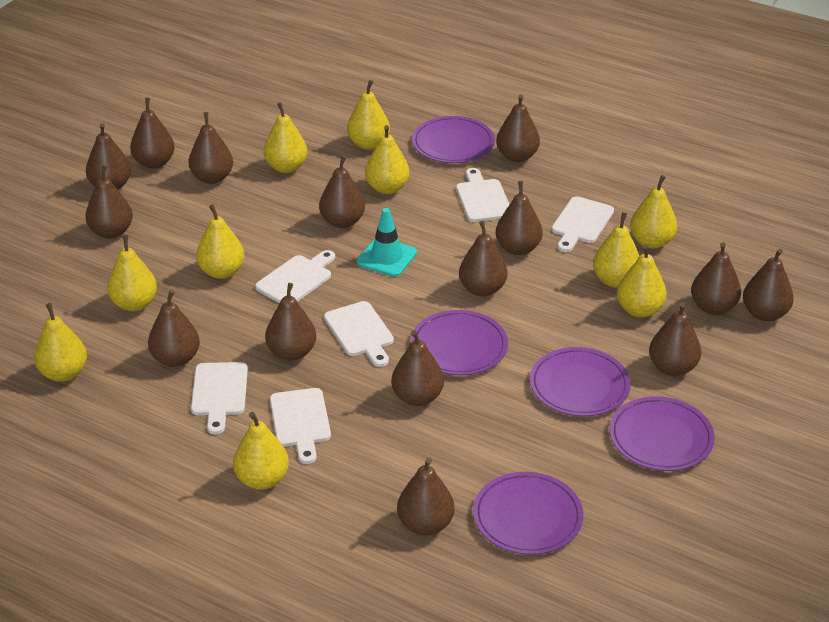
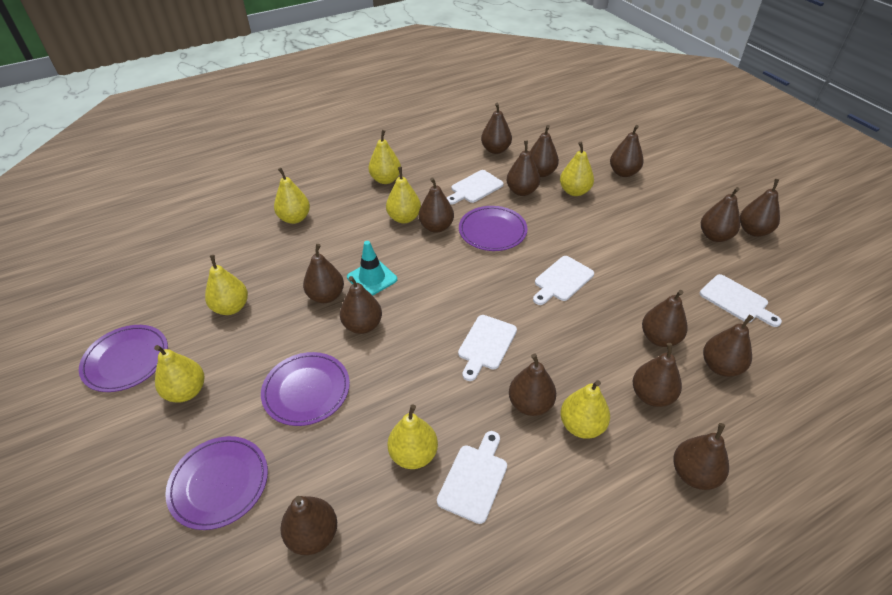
purple plate: [410,310,508,376] [412,116,495,163] [473,472,583,555] [530,347,631,417] [609,396,715,471] = 5 -> [79,325,168,392] [165,436,268,530] [261,352,350,426] [459,206,528,251] = 4
white cutting board: [191,362,248,434] [255,250,335,303] [270,388,331,464] [324,301,394,367] [456,168,510,222] [552,196,614,252] = 6 -> [437,431,507,524] [447,170,504,205] [458,315,517,381] [533,256,594,305] [700,274,782,327] = 5
yellow pear: [34,303,87,382] [107,235,157,311] [196,204,245,279] [233,412,289,490] [264,102,308,173] [347,80,390,150] [365,125,410,194] [593,212,640,288] [617,245,667,317] [630,175,677,249] = 10 -> [154,345,204,403] [205,255,248,315] [274,168,310,224] [368,130,401,184] [386,167,421,223] [387,404,438,469] [560,142,594,196] [560,380,610,439] = 8

